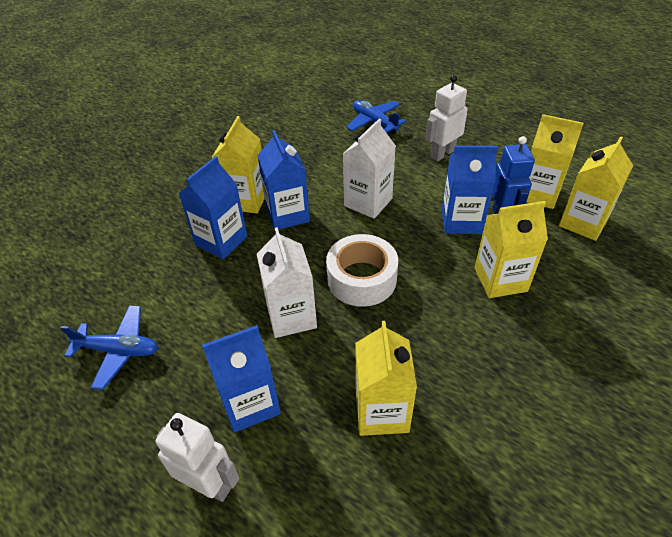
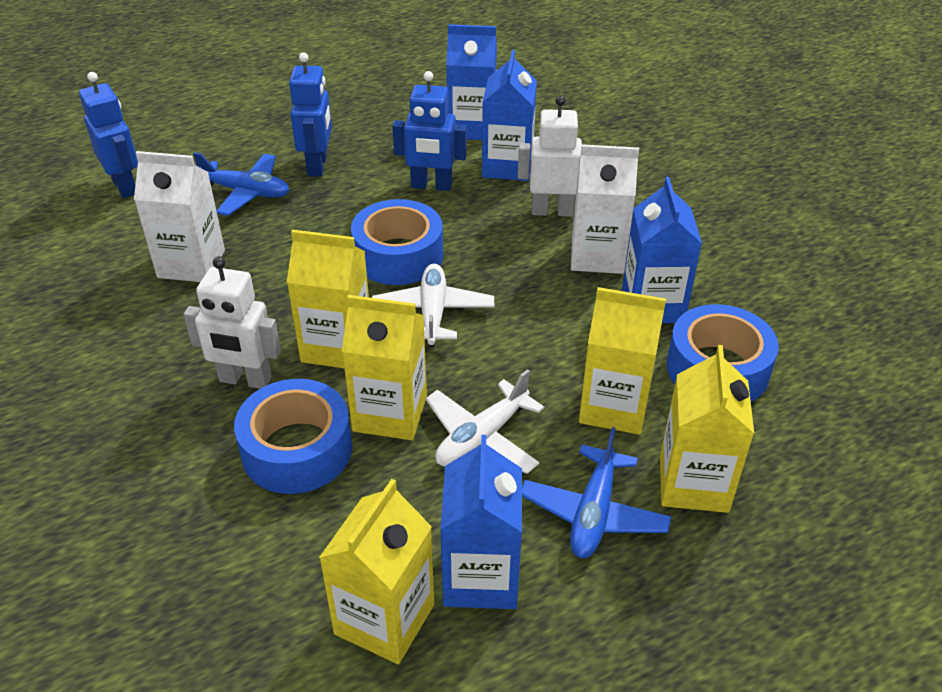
blue robot: [492,136,535,214] = 1 -> [79,72,138,198] [289,52,332,177] [392,71,467,191] = 3
blue tape: none = 0 -> [234,379,352,494] [351,199,443,285] [667,304,779,402] = 3
white plane: none = 0 -> [372,264,494,347] [425,369,544,474] = 2
white tape: [326,234,398,307] = 1 -> none = 0

